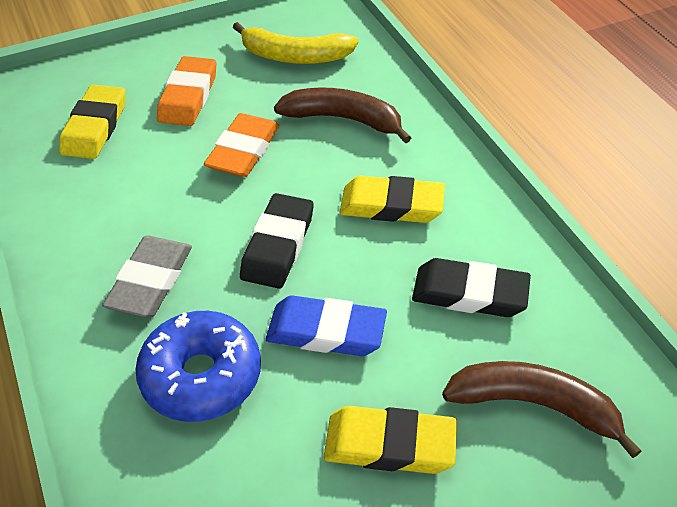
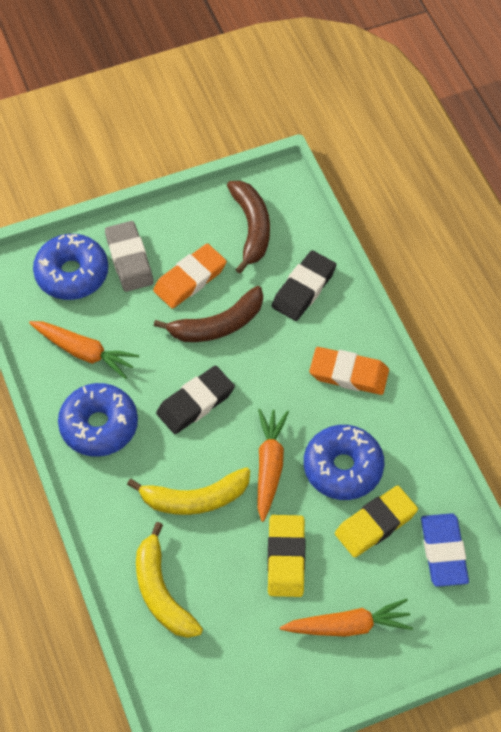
blue donut: [135,311,261,422] = 1 -> [33,234,108,300] [58,383,138,457] [304,425,385,500] = 3
orange carrot: none = 0 -> [29,321,139,379] [257,409,289,522] [280,599,413,637] = 3
yellow banana: [233,22,359,64] = 1 -> [127,467,250,515] [136,522,203,638] = 2
yellow eraser: [59,85,126,159] [324,406,457,474] [339,176,445,223] = 3 -> [267,515,305,597] [335,485,418,558] = 2

